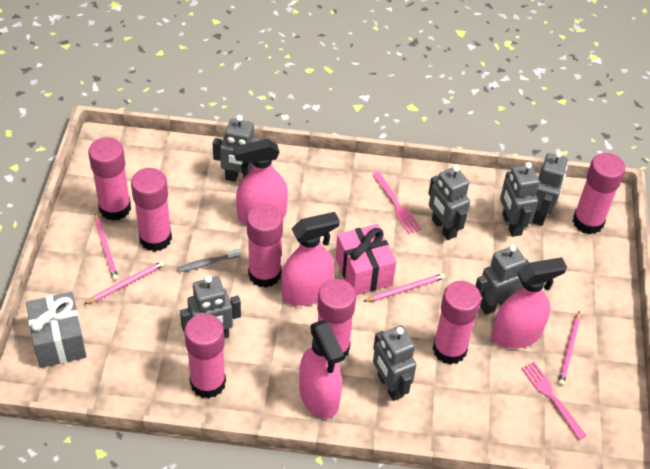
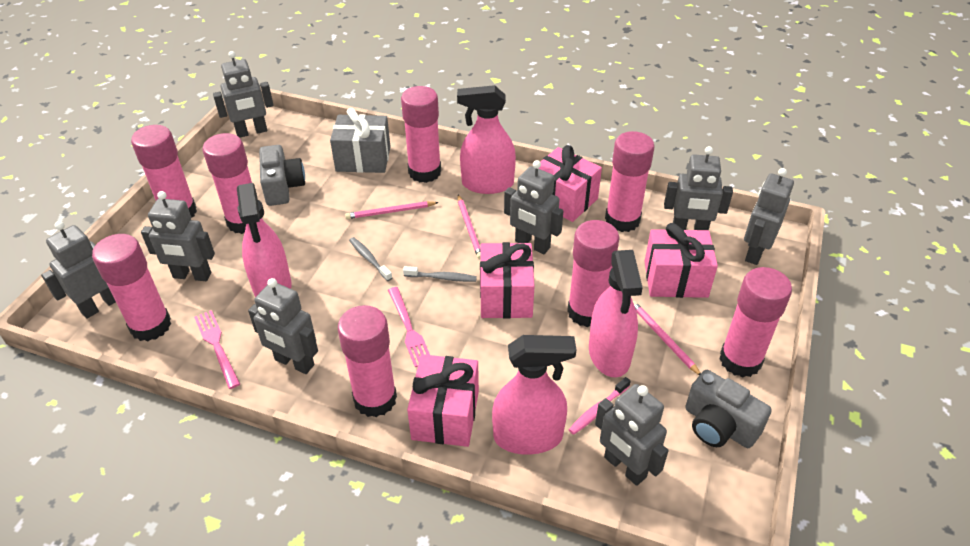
grey camera: none = 0 -> [259,145,305,206] [685,370,772,448] = 2
grey robot: [180,275,241,338] [213,115,260,182] [373,326,417,401] [428,165,470,240] [475,245,529,315] [500,162,539,237] [532,151,568,226] = 7 -> [41,221,116,319] [141,191,215,281] [213,51,274,138] [248,278,318,374] [504,160,563,254] [595,384,669,486] [664,146,733,230] [744,168,794,265] = 8
grey toothbrush: [178,248,240,272] = 1 -> [349,237,392,281] [403,266,477,282] = 2
pink gift: [335,224,396,295] = 1 -> [407,354,479,447] [480,242,534,318] [538,145,602,222] [644,223,718,298] = 4
pink glue stick: [88,137,131,221] [131,168,172,252] [184,314,226,399] [247,204,283,288] [317,279,356,360] [433,281,481,365] [573,153,626,234] = 7 -> [92,234,171,341] [131,125,197,218] [202,133,252,234] [338,305,397,417] [401,86,441,183] [567,220,619,327] [605,131,654,232] [719,267,792,377] = 8
pink pencil: [85,261,165,304] [95,213,119,281] [363,273,445,302] [558,311,580,386] = 4 -> [345,201,439,219] [458,195,481,259] [633,301,701,375] = 3
pink toothbrush: none = 0 -> [569,377,631,435] = 1

